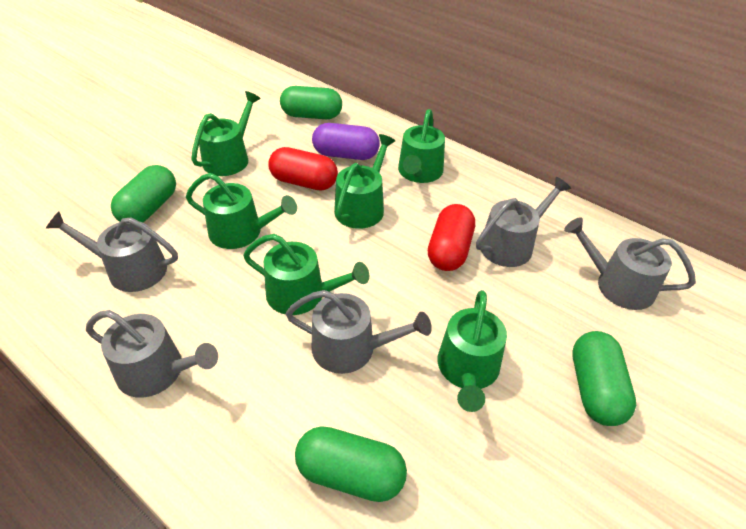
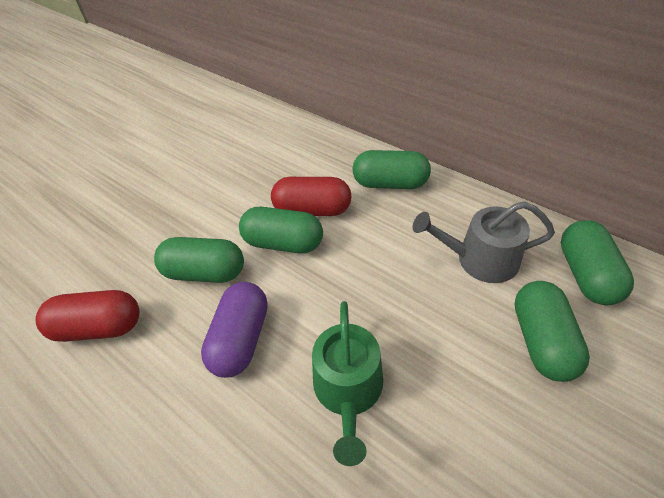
green capsule: [111,165,176,222] [280,86,342,119] [295,426,407,502] [573,331,636,426] = 4 -> [154,237,244,283] [239,207,323,253] [352,150,431,189] [515,281,590,382] [561,220,634,305] = 5
green watering can: [186,173,297,249] [191,91,261,176] [243,234,369,315] [334,134,395,229] [398,109,445,183] [437,290,507,412] = 6 -> [312,301,383,466] = 1
grey watering can: [46,211,178,292] [86,310,218,398] [285,290,432,374] [476,177,571,267] [564,217,696,310] = 5 -> [413,201,555,283] = 1

